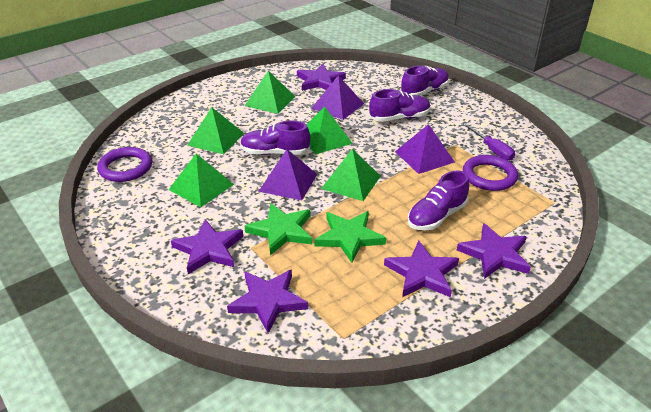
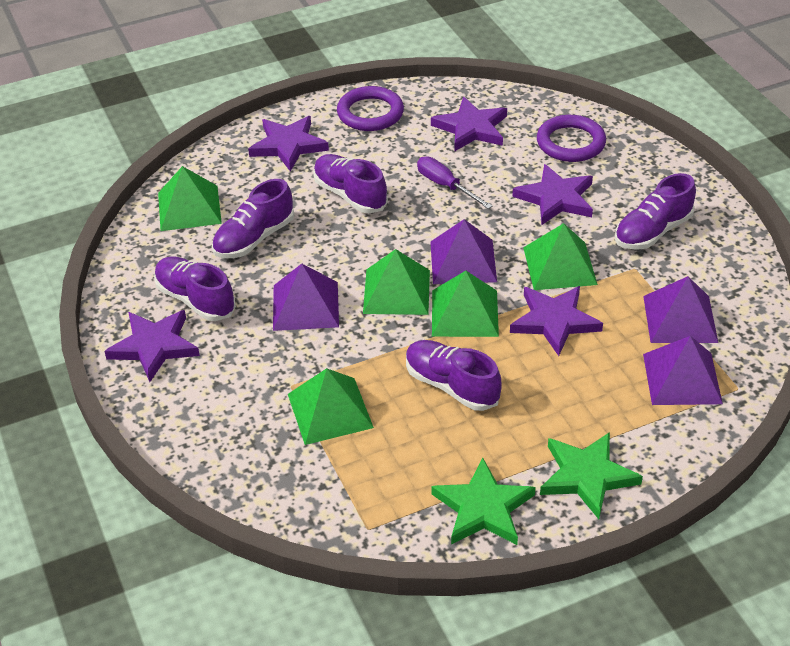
purple pyramid: [258,149,317,200] [311,75,364,120] [395,124,455,174] = 3 -> [273,264,339,331] [430,219,497,284] [643,276,718,343] [643,336,723,405] = 4
purple shoe: [240,121,310,155] [369,89,430,122] [400,66,449,96] [408,170,469,230] = 4 -> [154,256,236,321] [212,179,294,258] [313,154,388,213] [406,340,501,411] [615,173,696,250] = 5

